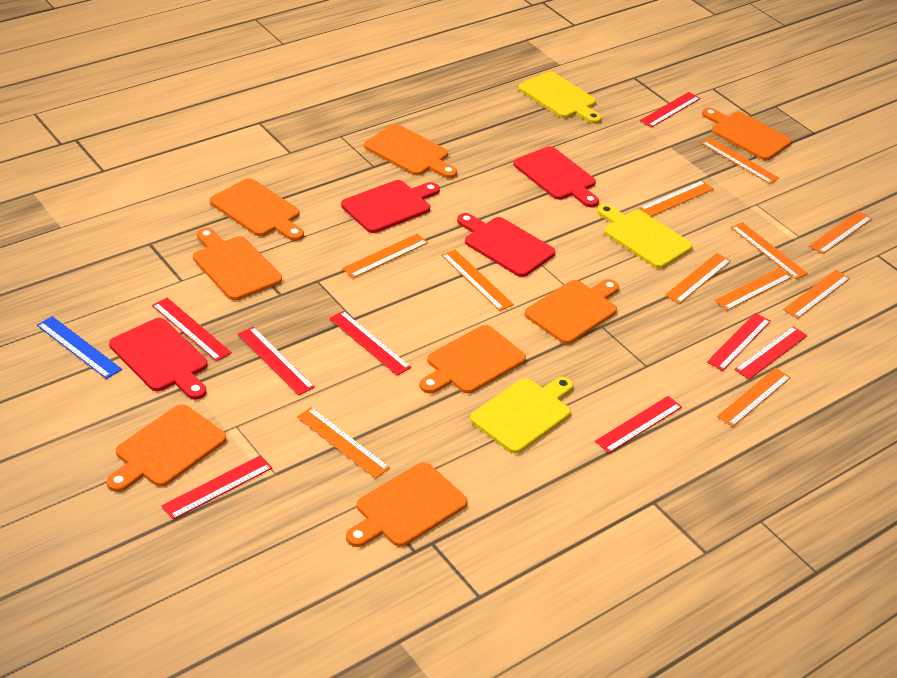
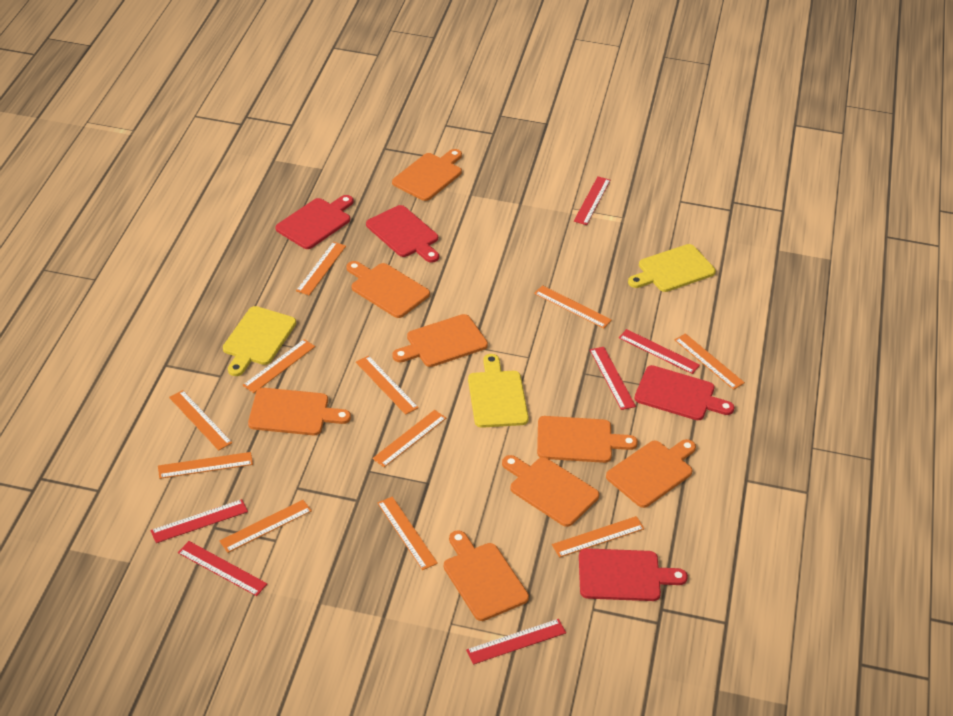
blue ruler: [37,316,122,379] = 1 -> none = 0
red ruler: [152,298,232,361] [162,455,272,520] [238,327,315,395] [329,311,411,376] [595,396,682,453] [640,92,700,128] [707,313,771,371] [734,326,808,379] = 8 -> [150,499,248,543] [178,541,267,596] [466,619,566,664] [574,176,610,225] [590,347,636,410] [619,329,700,374] = 6

